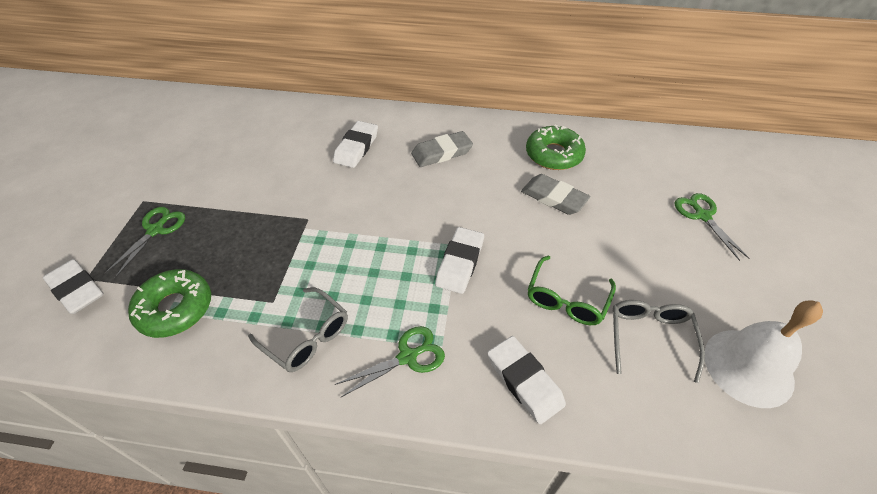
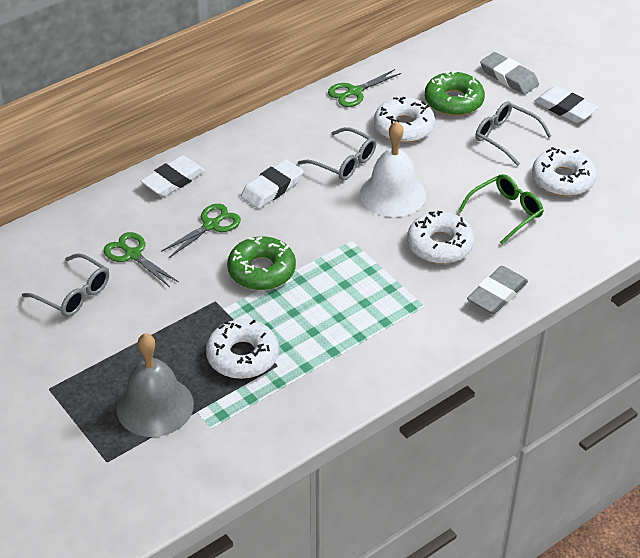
grey bell: none = 0 -> [116,333,194,437] = 1
grey glasses: [248,287,348,372] [613,300,705,383] = 2 -> [22,253,109,317] [298,127,376,181] [475,101,551,166] = 3
white donut: none = 0 -> [206,319,279,379] [374,97,435,143] [407,211,475,264] [532,147,597,196] = 4
white eraser: [43,259,104,314] [333,121,378,168] [435,227,484,294] [487,336,566,424] = 4 -> [141,155,206,197] [241,159,304,209] [534,86,598,123] = 3

